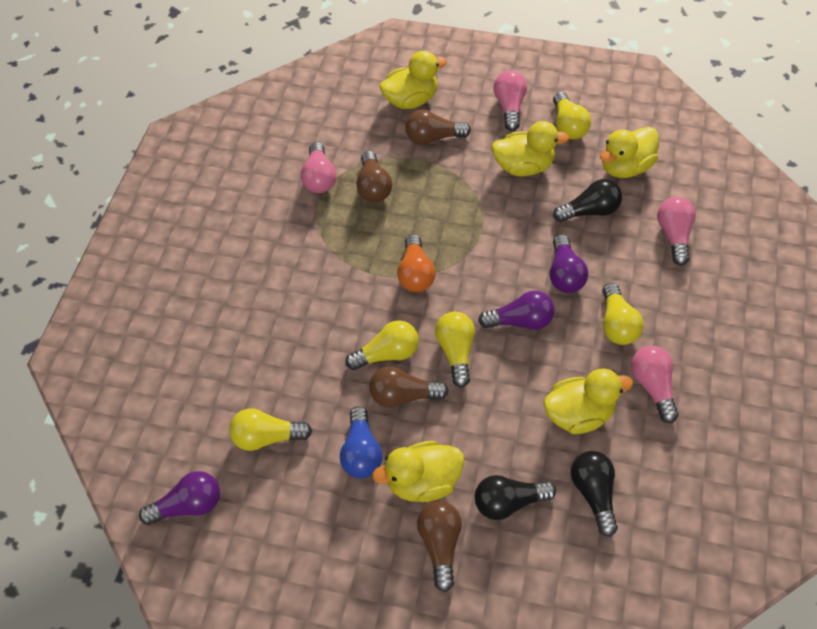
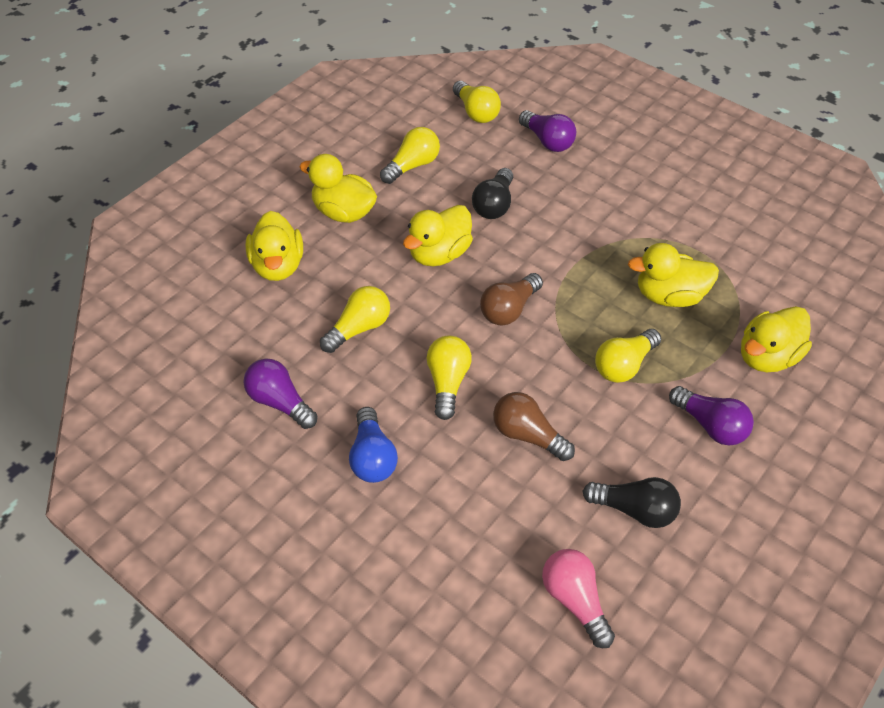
black light bulb: [475,475,556,520] [553,179,622,222] [571,451,618,537] = 3 -> [472,168,513,219] [583,477,681,528] = 2
brown light bulb: [356,151,392,202] [369,366,449,408] [405,110,471,145] [417,501,462,592] = 4 -> [480,273,543,325] [493,392,575,461] = 2
orange light bulb: [397,234,435,292] = 1 -> none = 0
pink light bulb: [301,142,336,193] [494,70,527,131] [631,346,679,423] [657,197,696,265] = 4 -> [542,549,615,648] = 1

